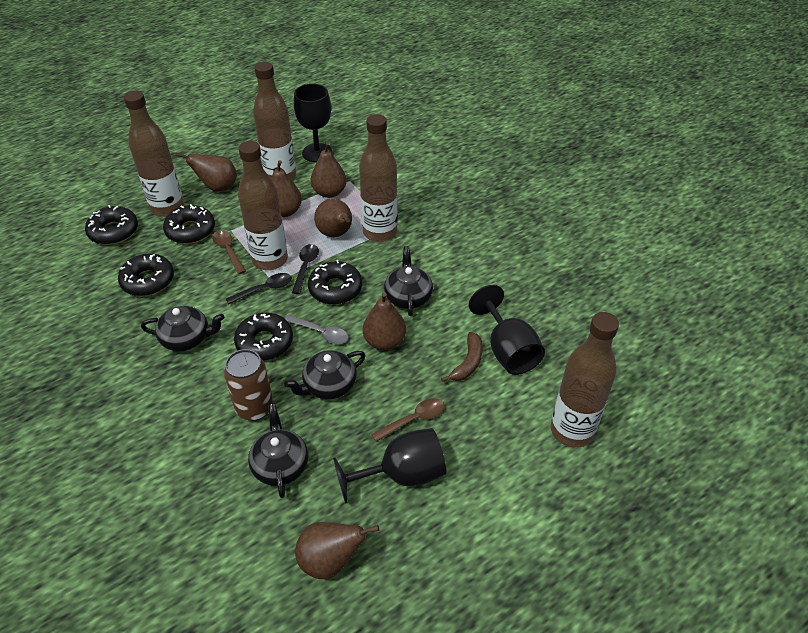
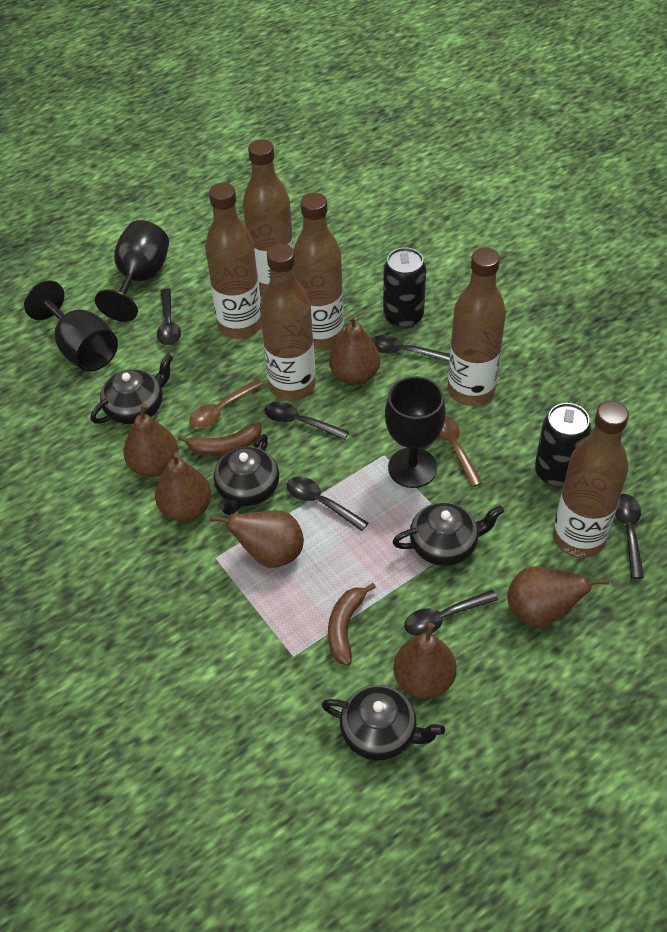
black can: none = 0 -> [383,248,426,329] [535,403,591,487] = 2
black donut: [85,205,138,245] [118,254,174,296] [163,204,215,244] [234,313,293,361] [308,260,362,305] = 5 -> none = 0
black spoon: [226,273,292,305] [292,244,319,294] = 2 -> [157,288,181,346] [264,402,349,440] [287,476,368,531] [371,335,450,362] [404,590,498,636] [615,494,644,579] = 6
brown banana: [441,332,483,382] = 1 -> [178,422,261,456] [328,583,376,666] = 2
brown bottle: [123,91,184,217] [238,141,288,270] [253,62,296,180] [359,114,398,242] [551,312,619,448] = 5 -> [205,183,262,339] [243,139,294,294] [260,244,316,401] [294,193,344,350] [448,248,506,406] [553,401,629,558] = 6
brown can: [224,349,273,421] = 1 -> none = 0
grey spoon: [284,315,348,344] = 1 -> none = 0

